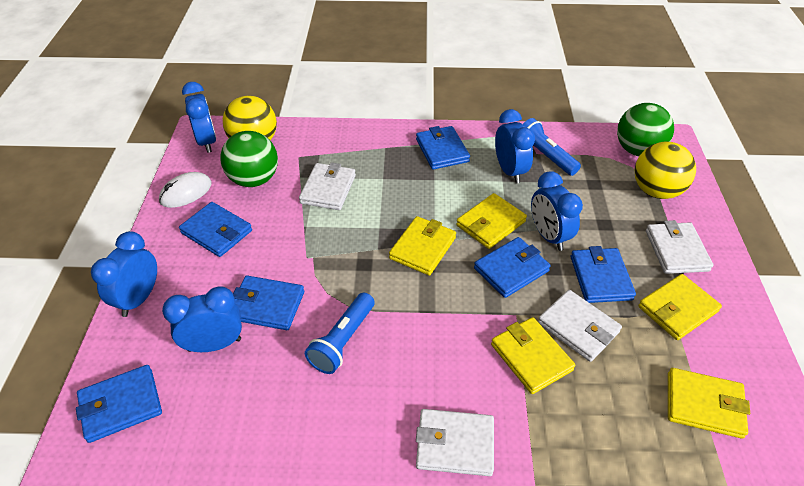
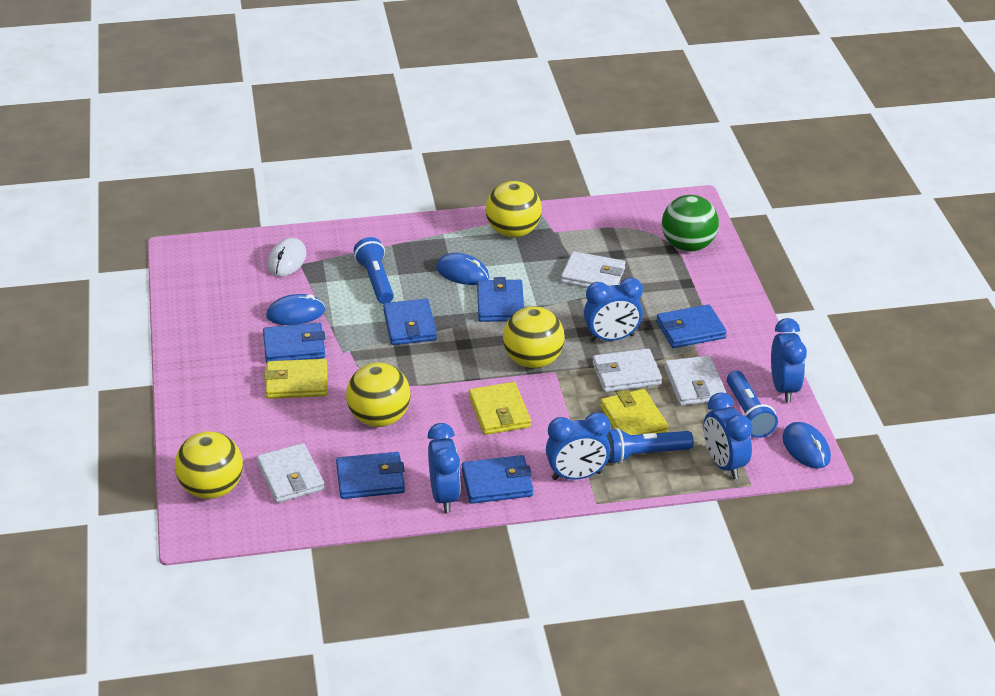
blue flashlight: [305,293,375,374] [523,118,581,176] = 2 -> [354,237,394,304] [606,428,694,464] [727,370,778,438] = 3
blue mouse: none = 0 -> [266,294,325,325] [436,253,489,285] [782,422,831,469] = 3
green ball: [220,131,278,187] [617,103,674,156] = 2 -> [662,195,719,252] = 1
yellow ball: [223,96,277,140] [634,142,696,199] = 2 -> [175,431,243,499] [346,362,410,427] [485,181,542,238] [503,306,565,368] = 4
yellow wallet: [389,216,456,275] [456,193,527,249] [491,317,575,394] [638,274,722,340] [668,368,750,439] = 5 -> [264,359,327,399] [469,382,531,435] [600,389,669,435] = 3

